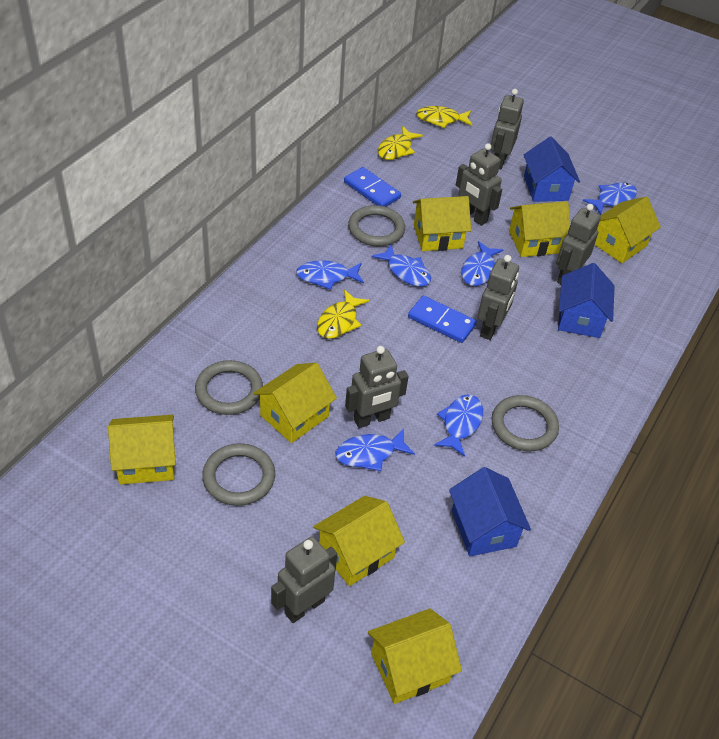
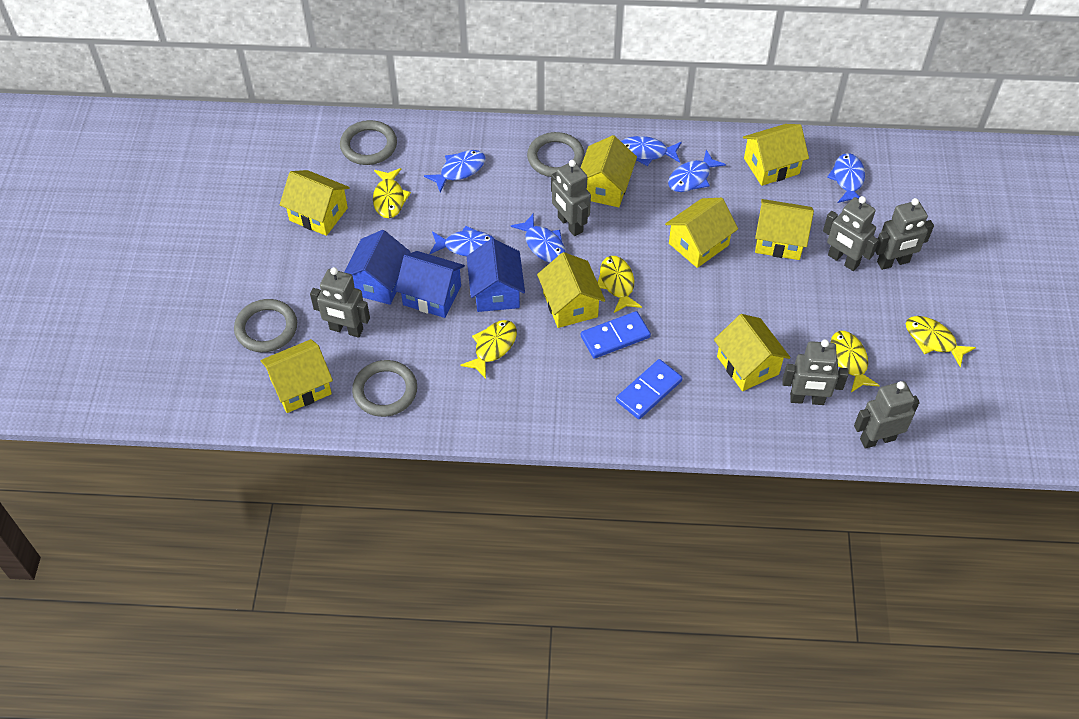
yellow fish: [317,289,369,339] [378,126,423,160] [416,106,472,128] = 3 -> [373,168,411,218] [460,320,517,379] [598,256,642,313] [830,331,880,392] [906,316,976,367] = 5
yellow house: [108,415,176,485] [253,363,337,443] [313,496,405,586] [368,608,462,704] [413,196,471,251] [509,201,570,257] [595,197,661,263] = 7 -> [260,339,333,413] [280,170,350,236] [537,252,605,328] [581,135,637,207] [665,198,738,268] [714,314,790,391] [743,124,809,186] [755,199,814,260] = 8

